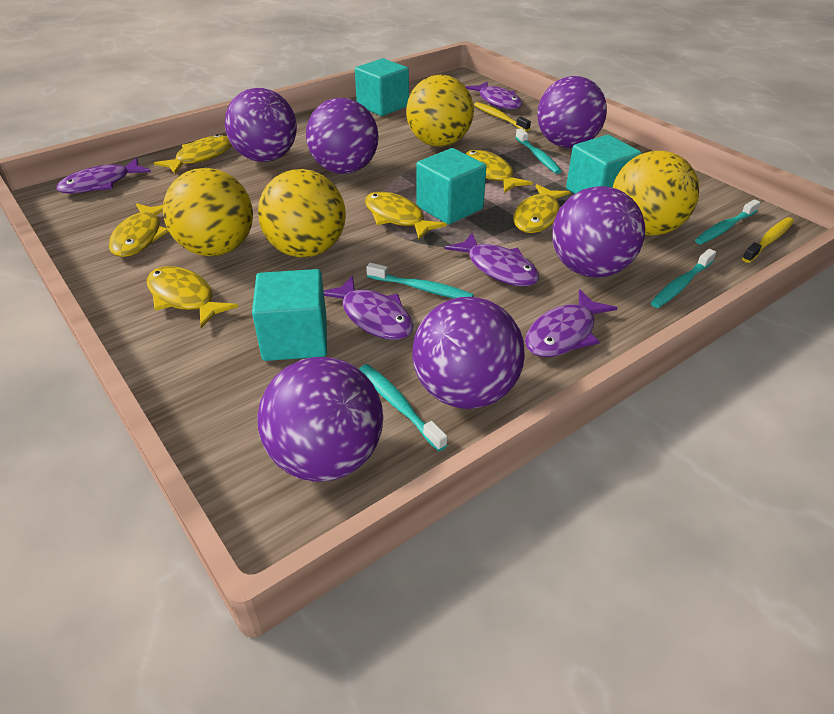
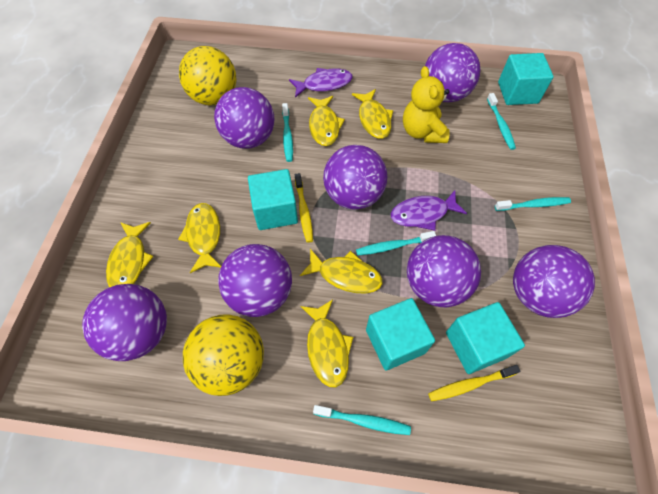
purple ball: [225,88,297,162] [257,357,383,482] [306,98,379,174] [412,297,525,409] [537,76,607,148] [552,186,645,277] = 6 -> [82,284,167,361] [214,87,274,149] [218,244,292,317] [323,145,387,210] [407,235,481,307] [425,43,480,102] [513,245,595,318] = 7
purple fish: [56,158,151,194] [324,275,414,340] [444,233,539,286] [466,82,522,110] [525,289,617,357] = 5 -> [289,68,353,98] [391,190,467,231] = 2
yellow ball: [163,168,253,256] [258,169,346,258] [406,75,474,147] [613,151,699,236] = 4 -> [179,46,236,105] [183,314,264,396] = 2
yellow teddy bear: none = 0 -> [403,66,450,143] = 1

